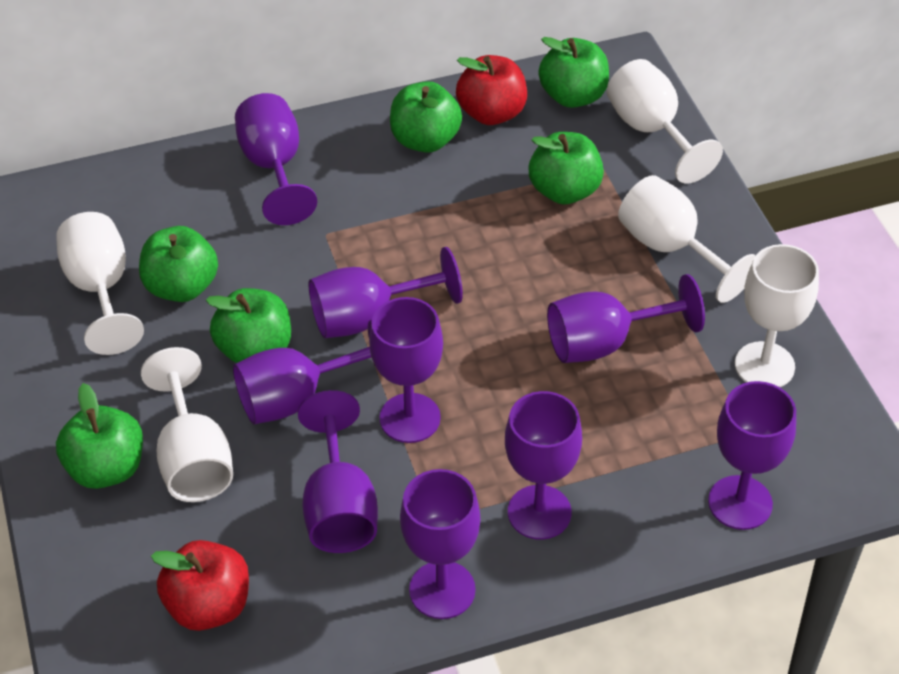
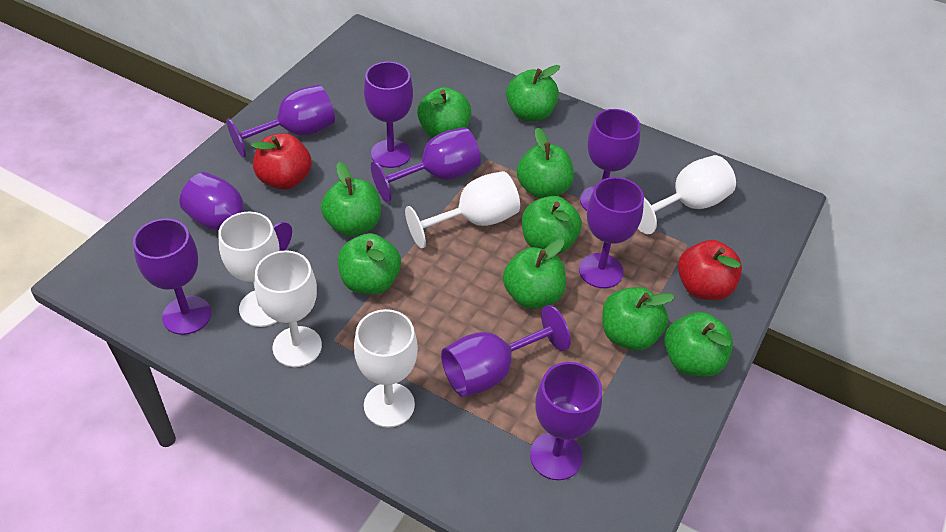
green apple: [56,383,143,489] [139,226,218,302] [206,288,291,363] [390,81,462,153] [528,132,604,205] [538,37,609,108] = 6 -> [321,162,381,236] [338,233,401,294] [417,87,471,138] [503,239,566,309] [506,65,560,121] [517,128,574,199] [522,196,582,254] [602,287,675,351] [664,312,733,377] = 9

